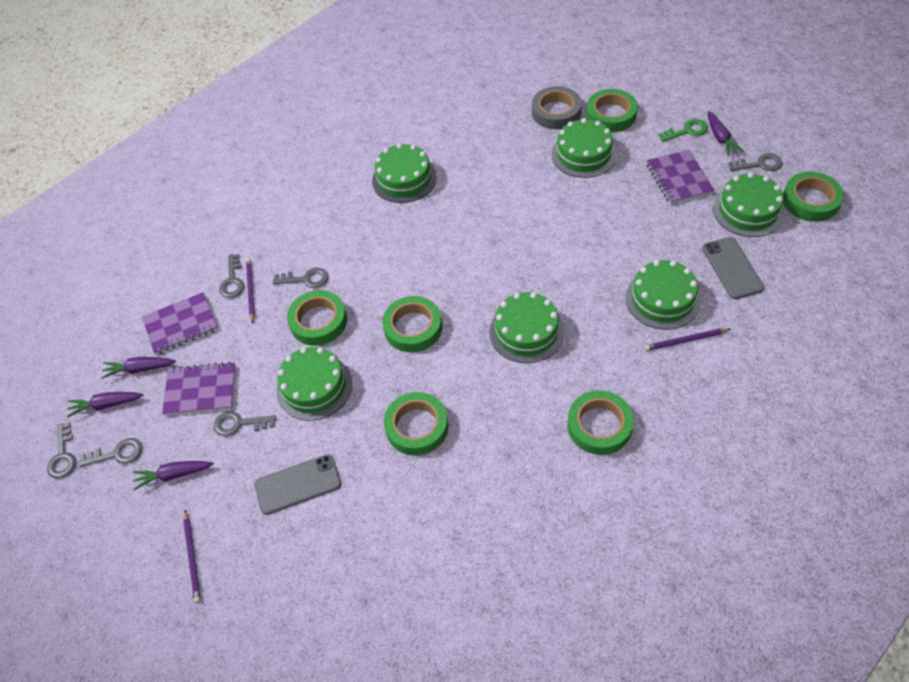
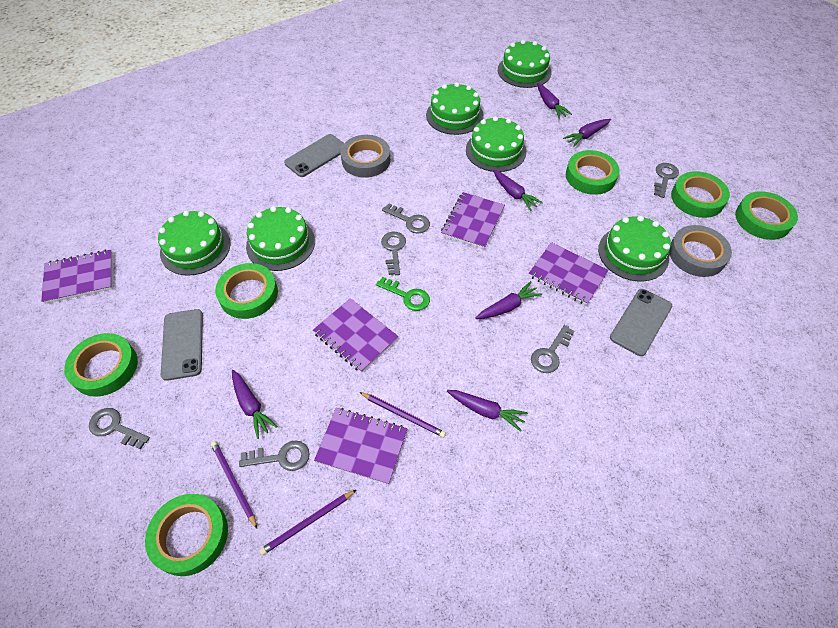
grey phone: [254,454,341,515] [702,237,764,299] = 2 -> [161,309,203,381] [284,134,344,177] [610,289,672,356] = 3
grey tape: [532,86,582,129] = 1 -> [341,135,390,178] [669,225,732,277] = 2
purple carrot: [67,392,144,418] [101,357,176,379] [133,461,214,490] [708,111,744,156] = 4 -> [232,370,278,439] [447,390,528,432] [475,281,542,319] [493,170,543,211] [537,83,572,119] [563,119,611,147] = 6
purple notebook: [142,292,218,355] [162,362,236,416] [647,150,714,204] = 3 -> [41,250,113,304] [313,298,399,373] [314,408,407,485] [441,192,505,249] [529,242,609,305] = 5

